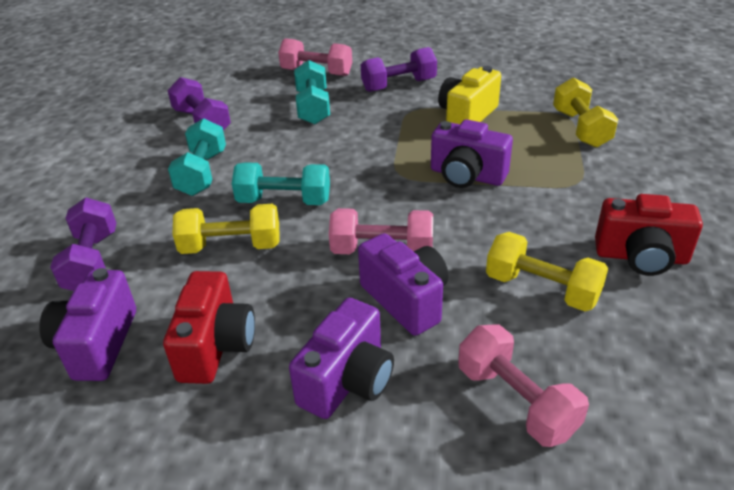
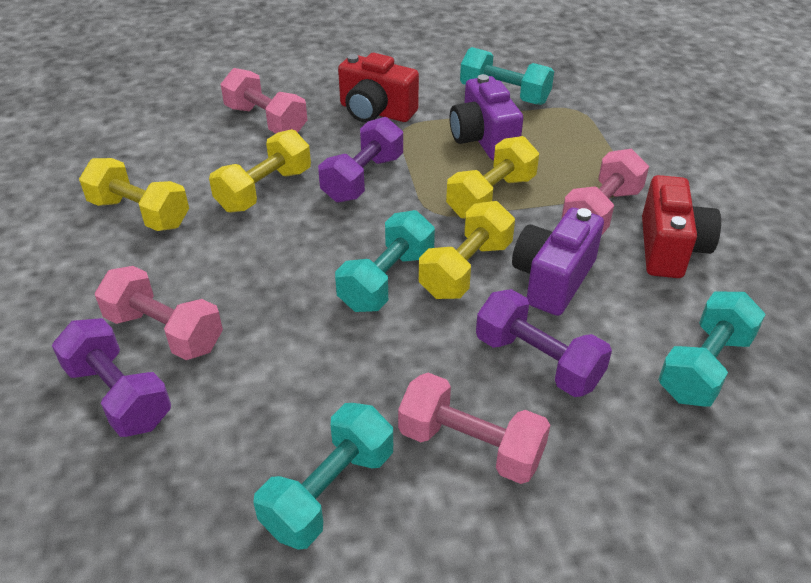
pink dumbbell: [278,38,352,76] [329,208,433,254] [458,325,589,447] = 3 -> [95,266,223,360] [221,68,307,133] [398,373,550,484] [561,149,649,234] = 4
purple camera: [39,268,136,381] [289,298,394,419] [358,233,449,336] [431,119,513,188] = 4 -> [450,74,523,160] [512,208,604,316] = 2
turquoise dumbbell: [168,118,226,196] [232,162,330,205] [294,60,330,124] = 3 -> [253,403,393,550] [335,210,435,312] [460,47,554,105] [658,292,766,407] = 4
yellow camera: [438,66,501,124] = 1 -> none = 0
yellow dumbbell: [172,204,280,254] [486,232,608,311] [553,77,618,148] = 3 -> [79,158,189,231] [209,129,311,213] [419,201,515,299] [446,136,539,219] = 4

